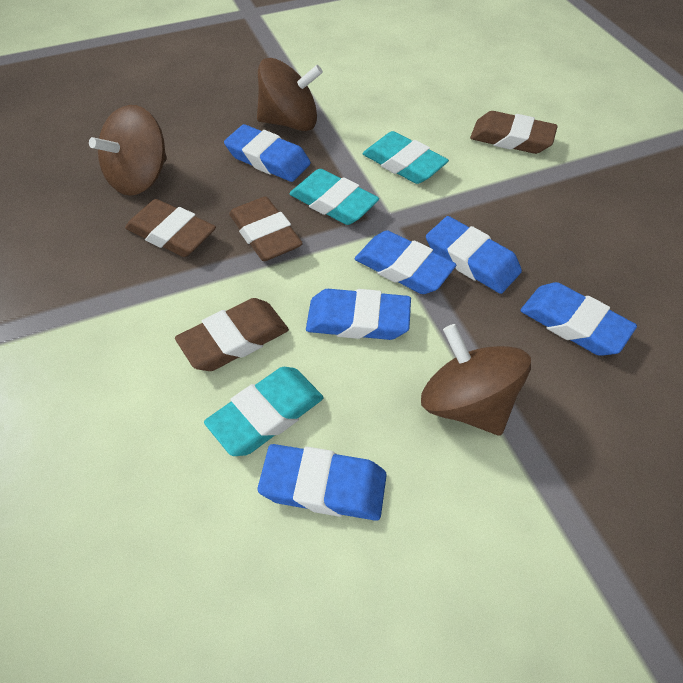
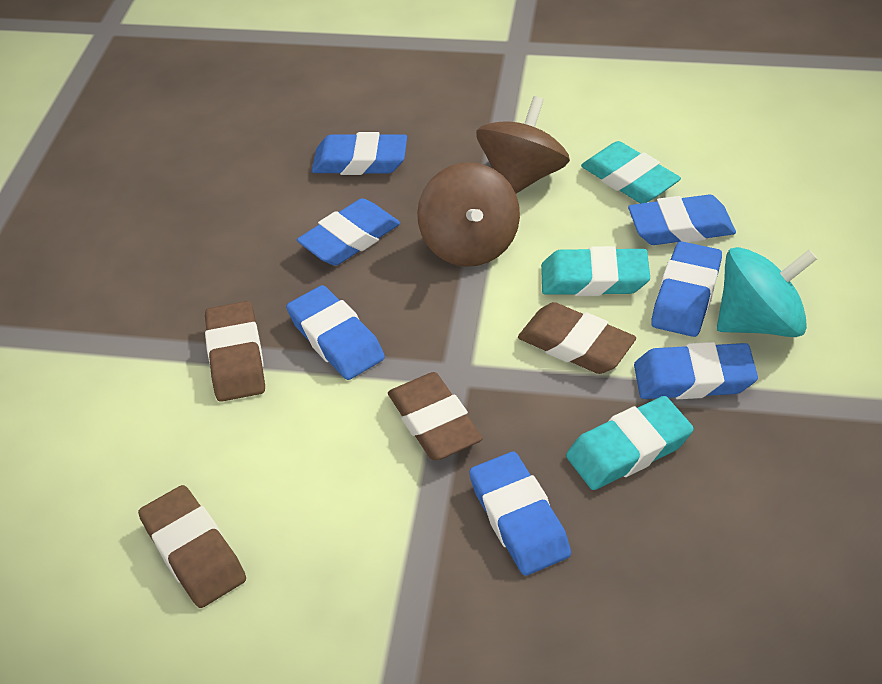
blue eraser: [224,124,311,182] [258,444,387,521] [306,289,411,340] [355,230,456,294] [426,216,522,294] [520,282,637,356] = 6 -> [286,285,385,380] [297,198,400,266] [312,132,407,175] [469,452,571,576] [628,195,736,245] [634,342,758,399] [651,241,722,337] = 7
brown spinning top: [89,105,167,196] [257,58,323,131] [421,324,531,435] = 3 -> [417,162,520,267] [476,96,570,194] = 2
turquoise spinning top: none = 0 -> [717,247,817,337] = 1

